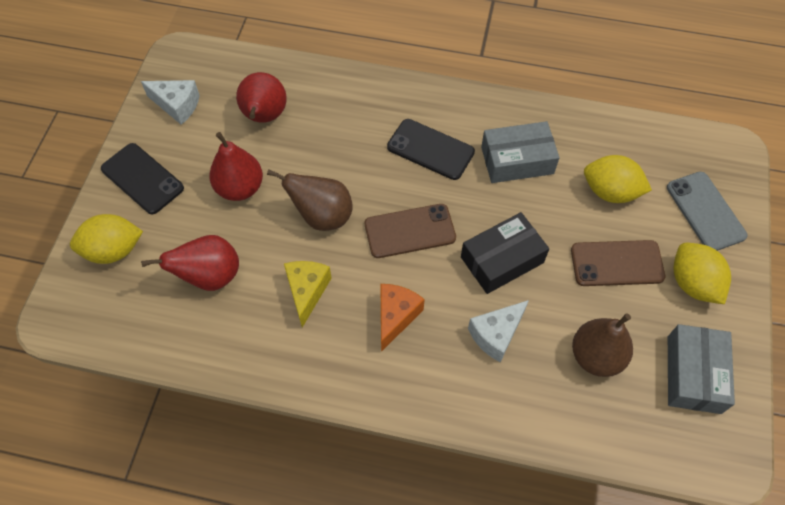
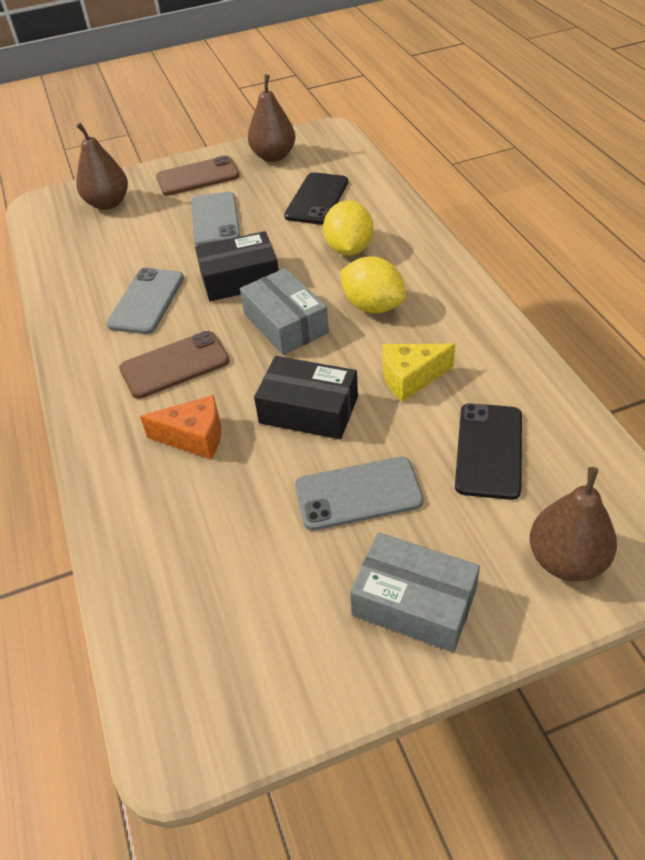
black box: [461,212,549,294] = 1 -> [195,231,279,301] [254,356,358,439] = 2
brown pear: [267,169,353,231] [572,313,633,377] = 2 -> [76,122,128,210] [248,75,295,162] [530,467,617,581] = 3
grey phone: [667,172,747,251] = 1 -> [106,268,184,334] [191,191,240,246] [295,456,424,531] = 3
red pear: [141,235,239,291] [209,132,263,201] [236,72,287,123] = 3 -> none = 0
white cheese: [141,80,200,125] [468,300,529,362] = 2 -> none = 0
yellow lemon: [70,214,143,264] [584,155,652,203] [673,243,731,304] = 3 -> [323,200,373,256] [340,256,406,313] = 2

